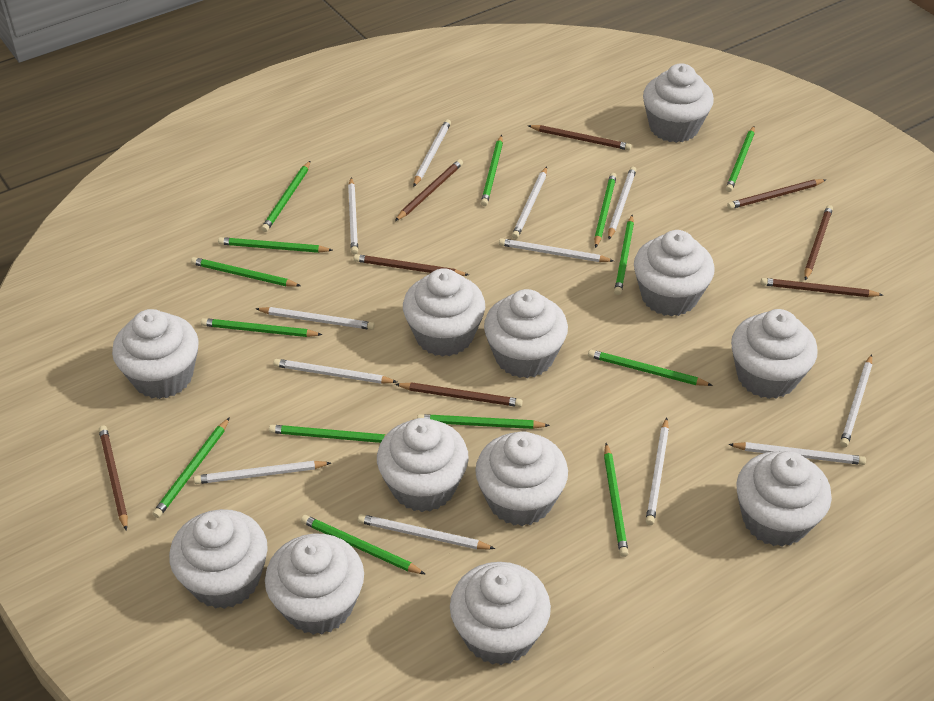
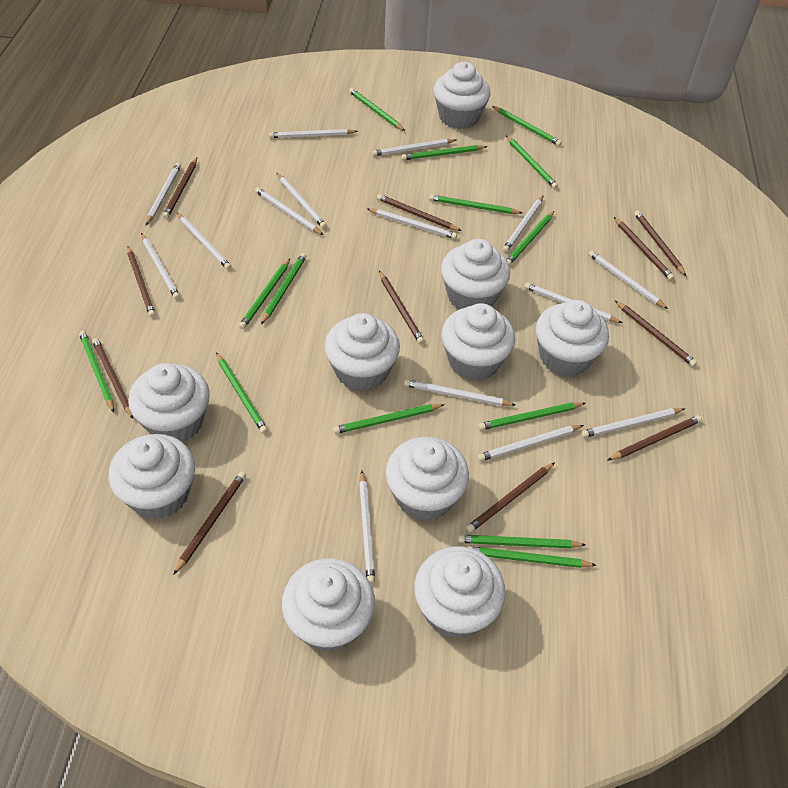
brown pencil: [99,426,128,531] [354,254,469,276] [395,159,463,221] [395,382,523,407] [529,125,631,150] [727,179,826,209] [761,278,883,297] [804,205,833,280] = 8 -> [92,338,133,419] [127,246,155,317] [163,158,197,219] [173,471,246,575] [377,194,461,231] [379,271,424,344] [466,462,555,533] [607,415,702,461] [614,217,674,280] [615,301,697,367] [634,211,686,276] = 11
white cupcake: [112,309,199,399] [169,509,268,609] [265,534,364,635] [377,418,469,512] [403,268,485,357] [450,562,551,665] [475,431,568,526] [484,289,568,378] [634,230,715,317] [643,63,714,143] [731,309,818,399] [736,451,832,547] = 12 -> [109,434,195,519] [128,363,210,442] [282,558,375,652] [325,313,400,391] [386,437,469,521] [414,546,506,639] [434,62,490,129] [441,239,510,309] [442,303,515,381] [536,300,609,376] = 10
white pencil: [194,461,331,484] [255,307,375,330] [273,359,397,384] [348,177,358,254] [358,514,495,549] [413,119,451,187] [499,238,614,262] [512,167,547,239] [608,167,636,239] [646,417,669,525] [728,442,866,465] [840,354,872,447] = 12 -> [141,233,180,300] [146,163,181,225] [176,212,231,270] [255,187,323,235] [269,129,358,138] [277,173,327,229] [359,471,375,584] [367,208,457,239] [372,139,456,156] [404,379,516,406] [478,425,584,461] [503,196,543,252] [524,282,622,323] [581,408,685,438] [588,250,668,309] = 15

